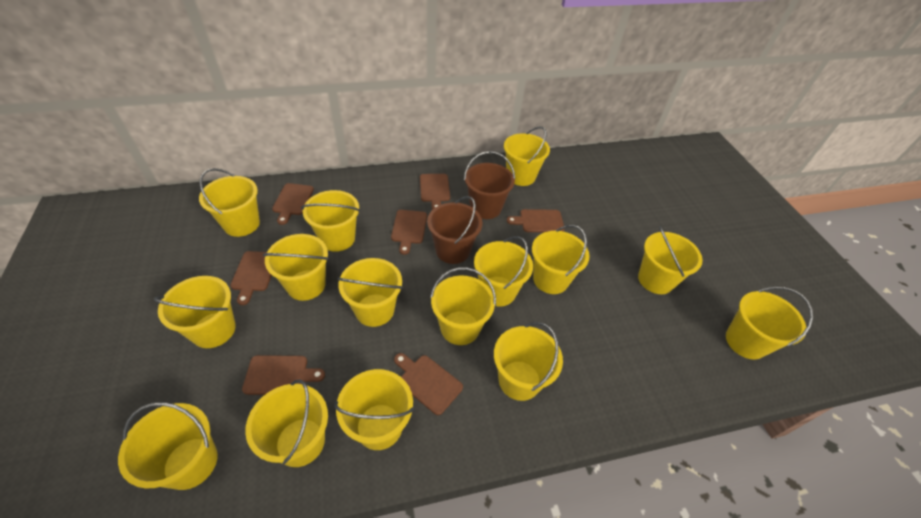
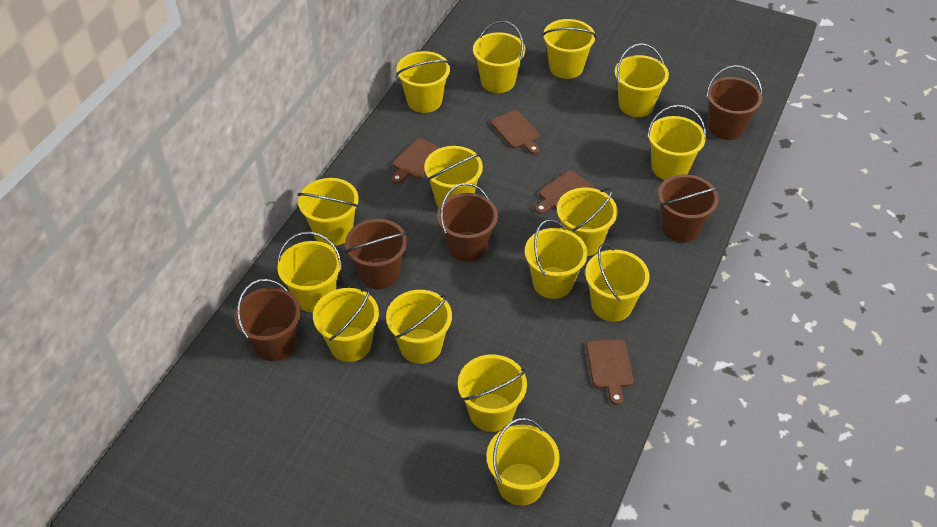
brown bucket: [427,196,483,264] [464,151,515,219] = 2 -> [235,279,301,361] [345,219,407,289] [437,183,498,262] [658,174,719,243] [706,65,763,140] = 5
brown cutting board: [230,251,272,305] [242,355,325,395] [272,183,314,225] [391,210,427,255] [394,353,463,415] [420,174,450,210] [507,209,565,232] = 7 -> [391,138,440,184] [491,110,540,154] [535,170,594,214] [586,339,634,405] = 4

